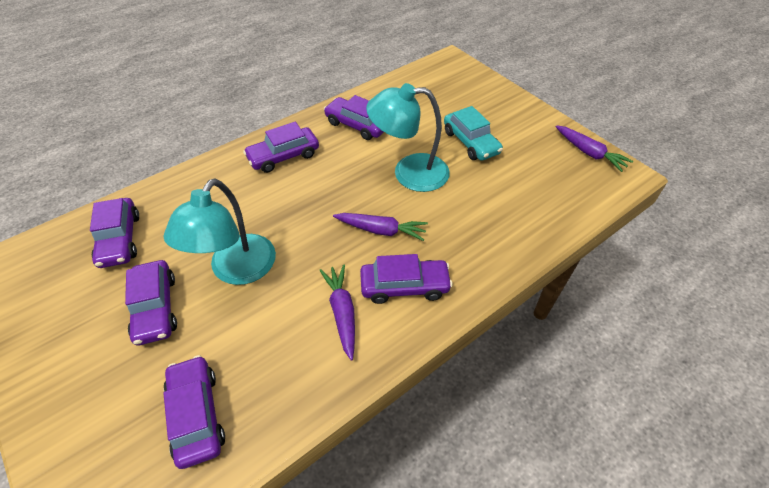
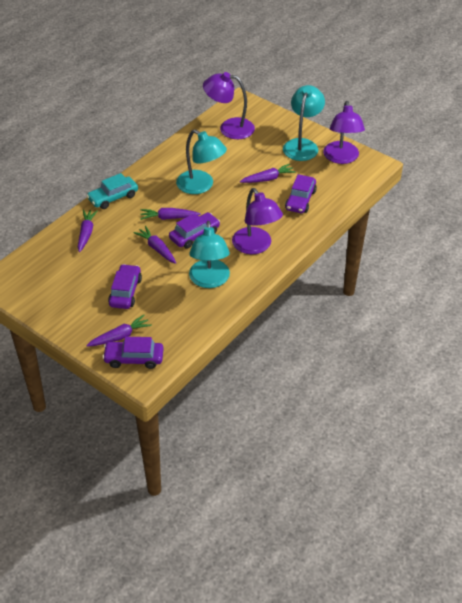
purple car: [90,198,139,268] [125,260,177,345] [163,355,225,469] [243,122,319,173] [324,95,384,140] [360,254,453,304] = 6 -> [102,337,164,369] [108,264,142,309] [169,212,220,249] [285,174,317,213] = 4
purple carrot: [319,264,355,361] [333,213,428,241] [556,125,633,172] = 3 -> [78,210,98,252] [86,315,152,347] [133,226,176,264] [140,208,201,220] [240,164,296,183] = 5
purple lamp: none = 0 -> [203,72,255,139] [232,188,283,254] [323,101,365,164] = 3
turquoise lamp: [164,178,276,285] [366,83,450,192] = 2 -> [176,129,227,194] [189,221,230,288] [283,85,325,161] = 3

